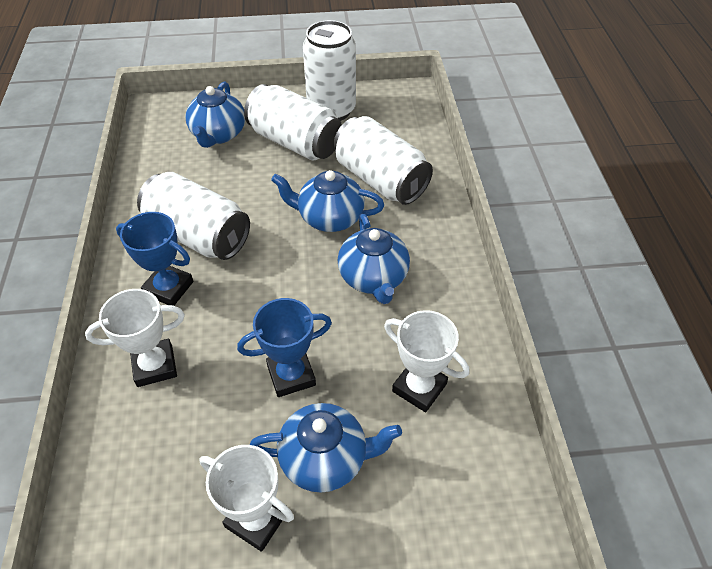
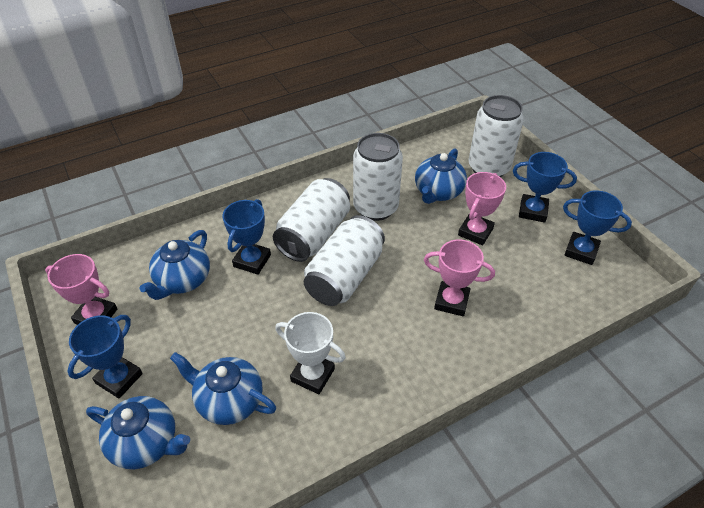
blue trophy: [116,212,193,306] [237,298,332,397] = 2 -> [67,315,143,399] [222,199,271,275] [513,152,577,223] [563,190,632,265] = 4
pink trophy: none = 0 -> [45,254,117,325] [424,239,495,316] [458,172,506,245] = 3
white trophy: [85,289,185,387] [200,445,294,552] [384,310,469,412] = 3 -> [275,312,346,394] = 1

